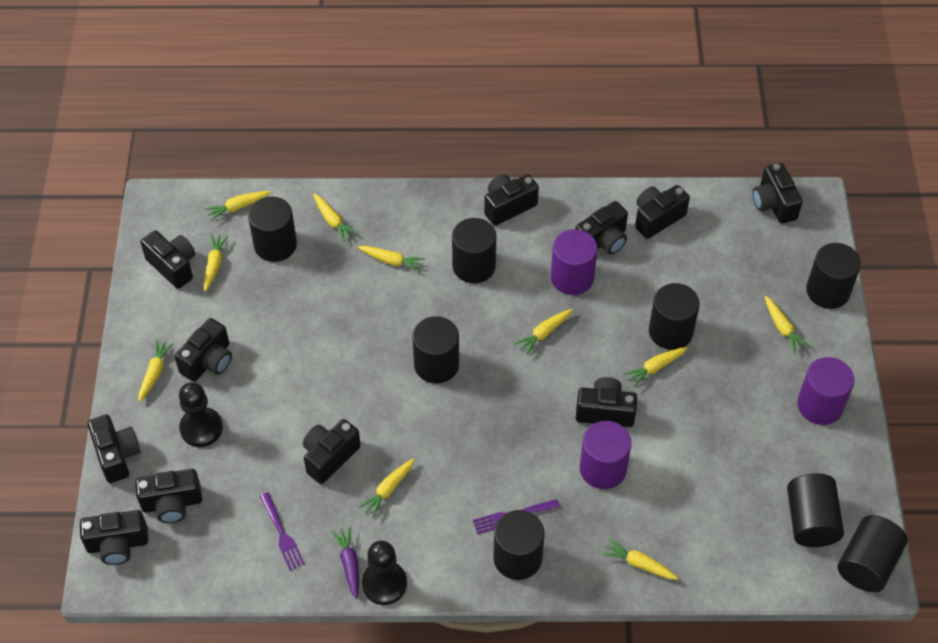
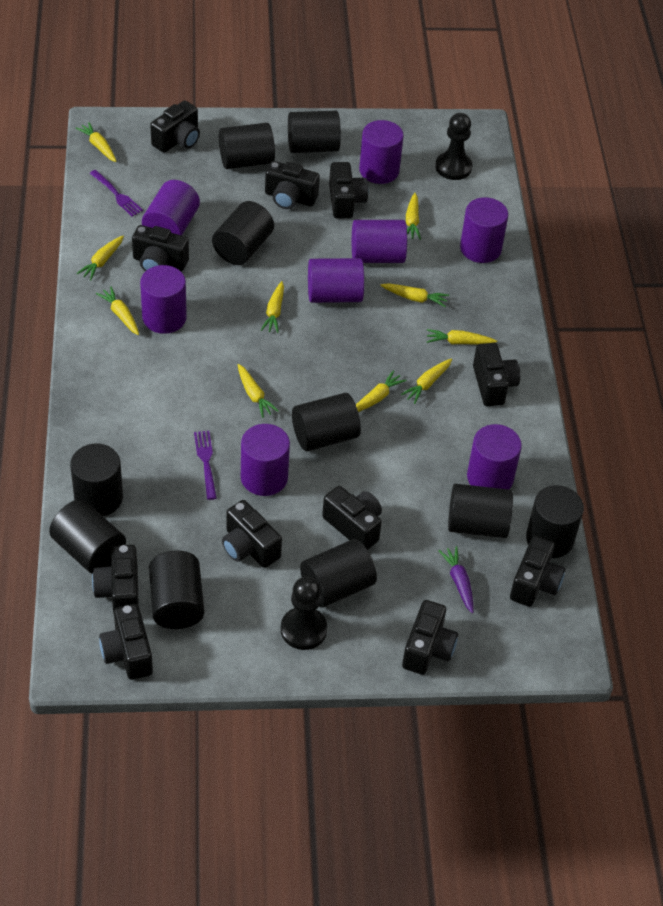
black cylinder: [248,197,297,262] [412,316,459,384] [452,218,497,283] [493,510,545,580] [649,283,700,350] [787,473,844,547] [806,243,861,309] [838,515,908,592] = 8 -> [49,499,126,574] [70,444,123,516] [149,550,205,629] [212,201,274,265] [219,123,275,169] [288,111,341,153] [292,393,361,451] [300,539,377,608] [448,484,513,538] [526,485,584,558] = 10
purple cylinder: [551,229,598,295] [580,421,632,489] [797,357,855,425] = 3 -> [140,265,187,334] [142,180,200,235] [241,424,290,496] [308,258,364,303] [352,220,407,263] [359,120,404,184] [460,197,508,263] [467,424,522,489] = 8

